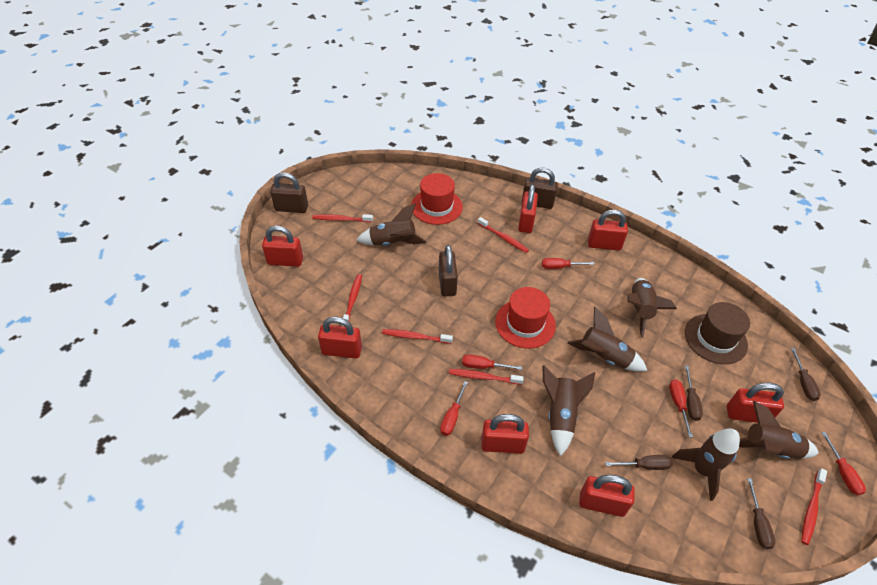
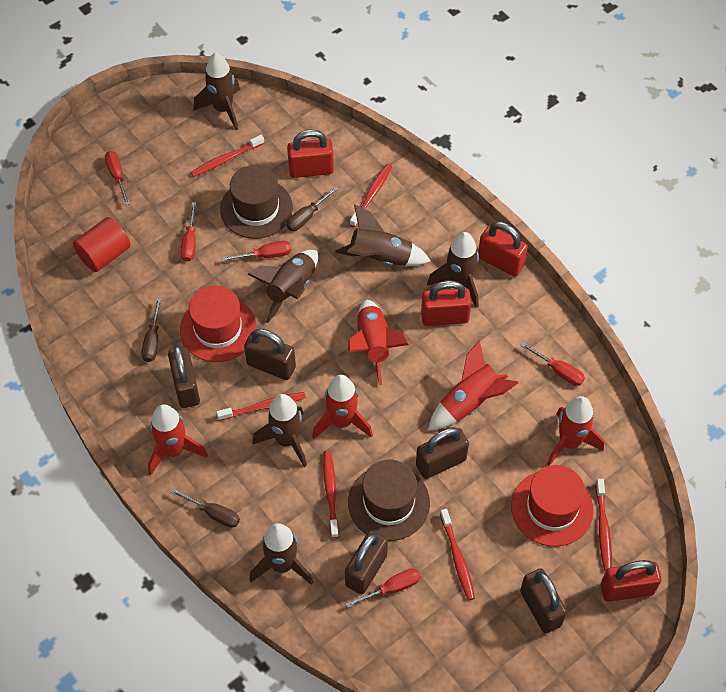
brown hat: [685,302,750,364] = 1 -> [220,165,293,239] [348,460,430,541] = 2
brown padlock: [270,172,308,213] [439,245,458,296] [522,168,558,209] = 3 -> [168,345,200,408] [244,329,296,380] [345,531,388,594] [416,427,469,479] [520,568,567,633] = 5
brown screwdriver: [605,455,673,470] [685,366,703,421] [747,478,775,549] [791,348,821,401] = 4 -> [142,298,161,362] [170,488,240,528] [286,186,338,231] = 3
red cylinder: none = 0 -> [73,217,131,272] = 1
red padlock: [262,225,303,267] [318,317,362,359] [481,414,529,454] [518,184,538,233] [579,475,635,517] [588,210,628,250] [727,383,784,423] = 7 -> [287,130,334,178] [421,280,471,326] [478,222,528,277] [601,560,662,602] = 4
red rocket: none = 0 -> [148,404,208,475] [312,375,373,439] [348,300,409,386] [428,340,518,430] [547,396,604,466] = 5

